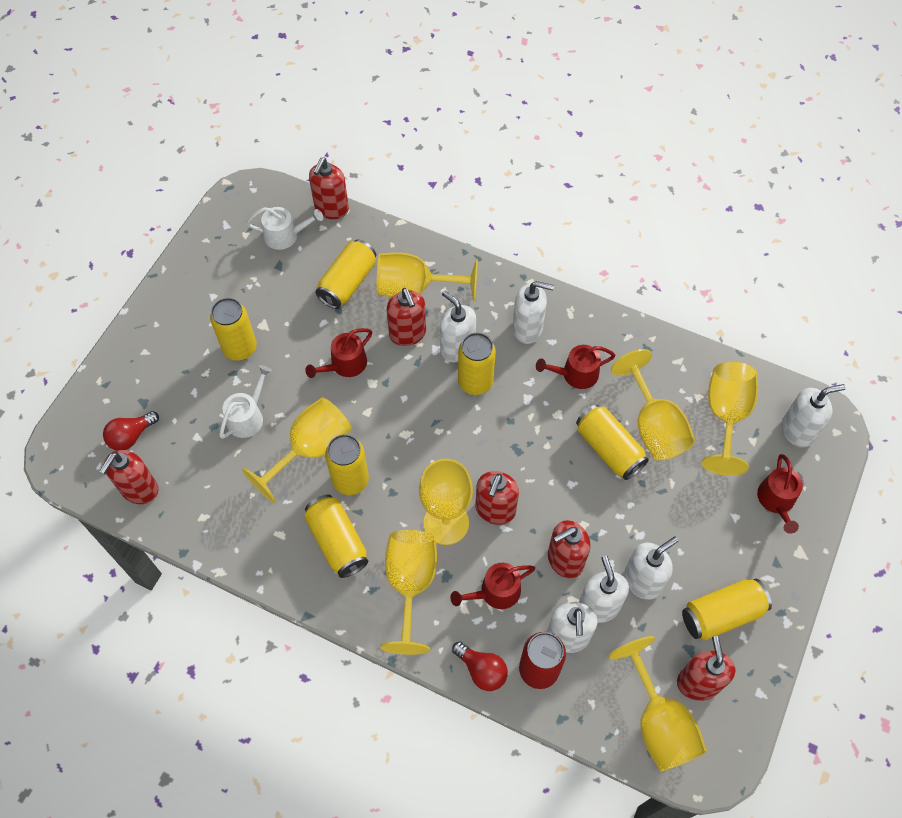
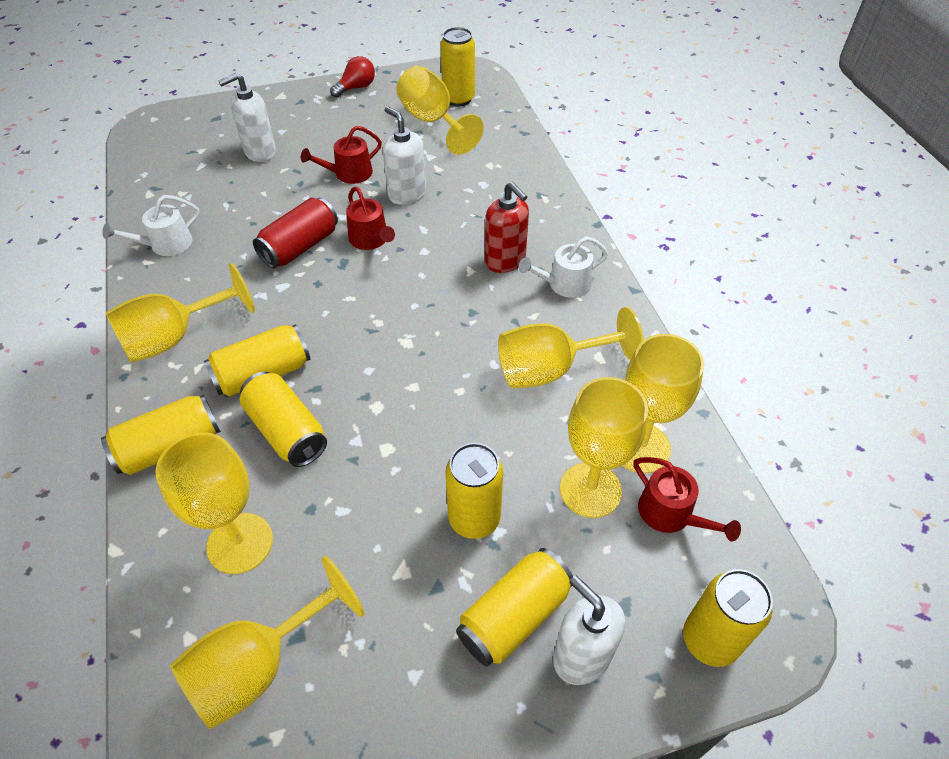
red light bulb: [103,411,159,451] [452,642,508,691] = 2 -> [330,56,375,98] = 1
red soap dispenser: [99,450,158,504] [309,158,349,219] [387,288,426,346] [475,471,519,525] [548,520,591,579] [677,636,735,701] = 6 -> [485,182,529,273] = 1
red watering can: [305,328,372,378] [450,563,535,609] [536,345,616,389] [757,454,803,534] = 4 -> [301,126,382,184] [346,187,395,250] [634,457,741,542] = 3
white soap dispenser: [440,291,476,362] [512,281,554,344] [547,602,598,653] [579,556,629,623] [624,536,678,600] [782,384,846,447] = 6 -> [218,73,276,162] [383,106,426,205] [553,575,625,685] = 3

